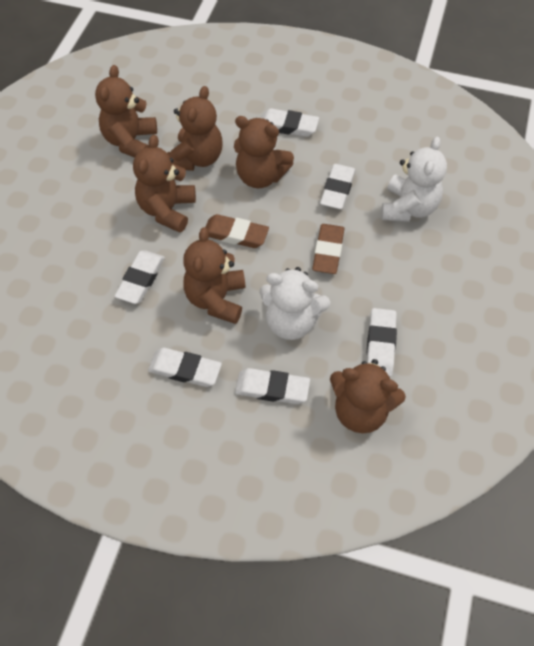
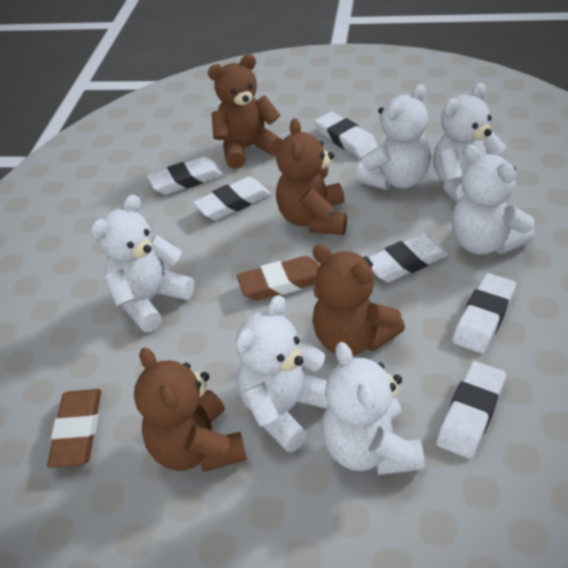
brown teddy bear: [95,65,157,158] [133,135,196,233] [168,86,223,171] [183,227,246,324] [234,116,294,188] [330,359,406,433] = 6 -> [134,347,247,472] [208,54,282,169] [276,118,347,235] [312,244,405,355] = 4
white teddy bear: [259,267,330,340] [381,137,447,222] = 2 -> [90,194,195,332] [235,295,328,453] [322,342,425,475] [355,84,431,190] [433,83,506,203] [451,145,535,255] = 6

